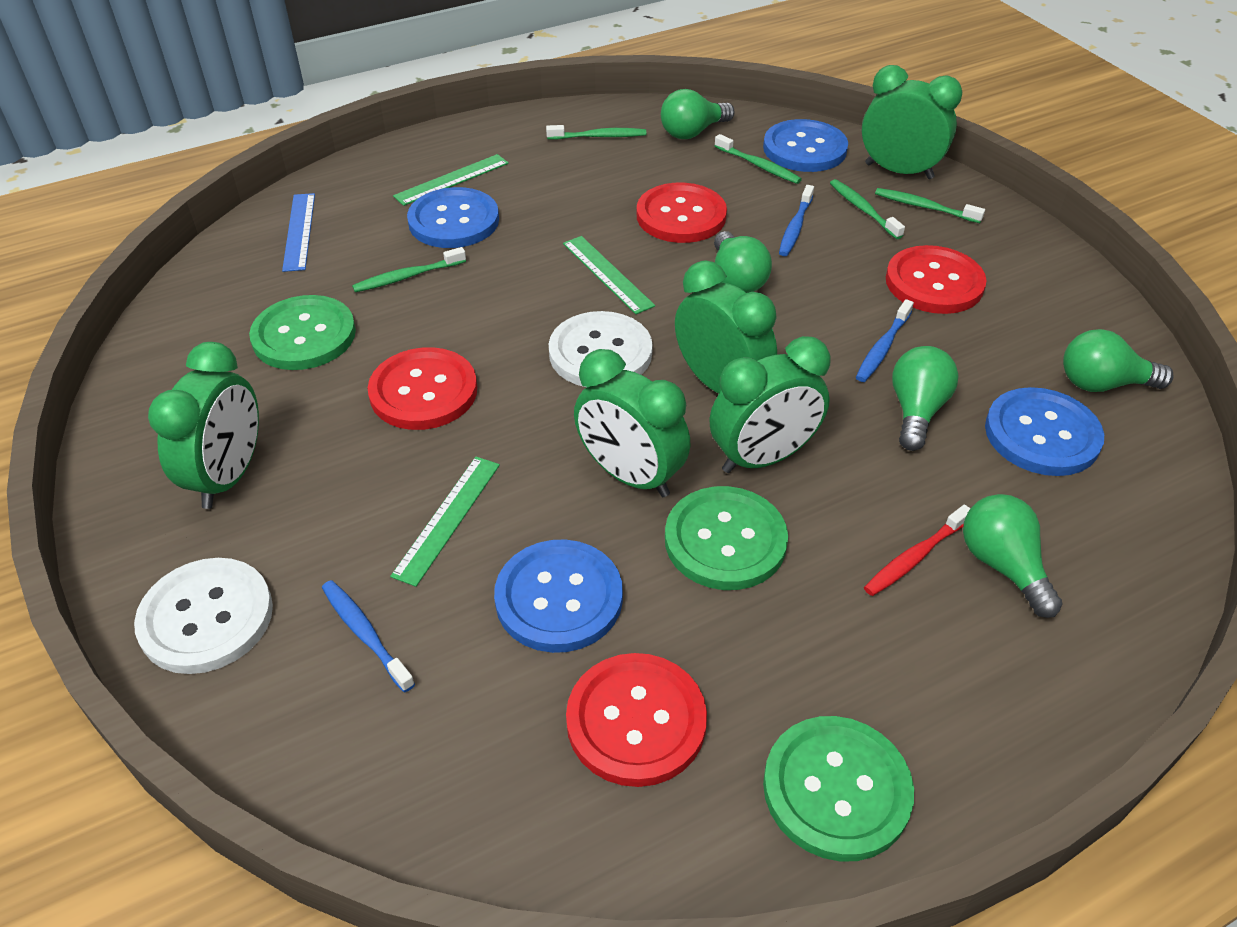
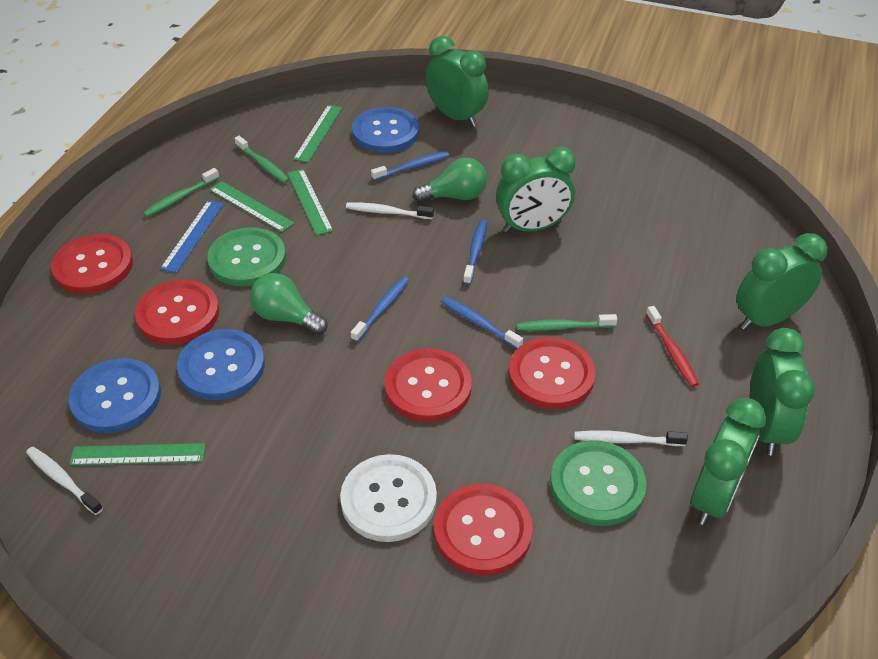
blue button: [407,187,499,248] [494,540,623,653] [763,119,848,172] [985,387,1104,476] = 4 -> [68,358,161,433] [177,329,265,400] [352,107,419,153] = 3
blue toothbrush: [322,580,415,692] [779,185,814,256] [856,299,914,382] = 3 -> [351,276,409,342] [371,151,449,181] [441,296,523,349] [463,220,487,285] = 4
green button: [249,295,356,370] [665,486,788,590] [763,716,914,862] = 3 -> [207,227,286,286] [550,440,647,526] = 2
green light bulb: [661,89,735,139] [714,231,772,293] [892,346,959,451] [963,494,1062,618] [1063,329,1174,392] = 5 -> [250,273,328,335] [413,158,487,203] = 2
green ruler: [390,457,500,587] [393,154,509,206] [563,236,655,314] = 3 -> [69,443,205,465] [209,181,294,232] [287,169,333,235] [293,105,342,163] = 4
green toothbrush: [352,247,466,292] [546,125,646,140] [715,134,802,184] [830,179,905,239] [875,188,985,223] = 5 -> [143,168,219,217] [234,136,290,183] [516,314,617,331] = 3
red button: [368,347,477,430] [566,653,707,787] [637,183,727,243] [886,245,987,314] = 4 -> [51,234,133,294] [135,280,219,345] [384,348,472,422] [434,484,533,576] [509,337,596,409] = 5
white button: [134,558,273,674] [549,311,653,387] = 2 -> [340,454,437,542] = 1
white toothbrush: none = 0 -> [26,447,103,515] [346,202,434,219] [574,431,688,446] = 3

